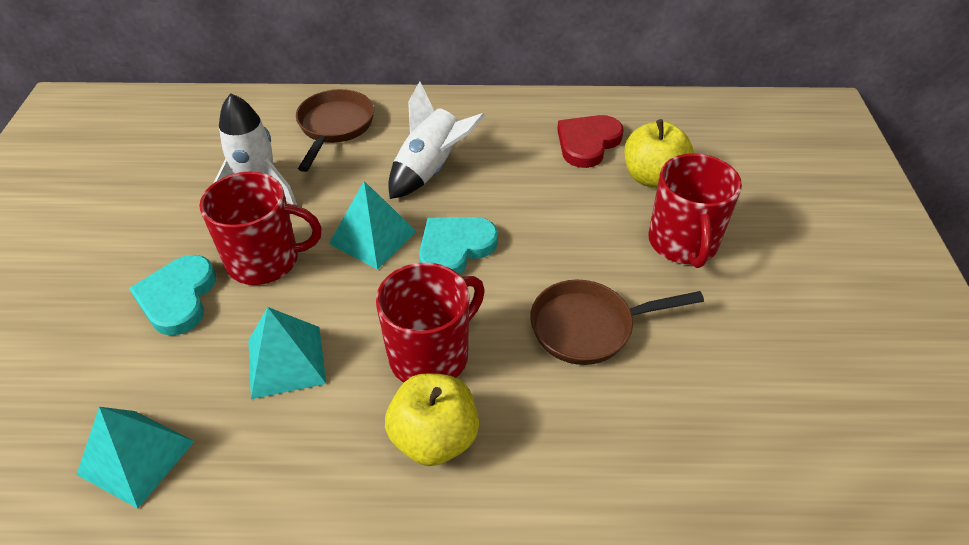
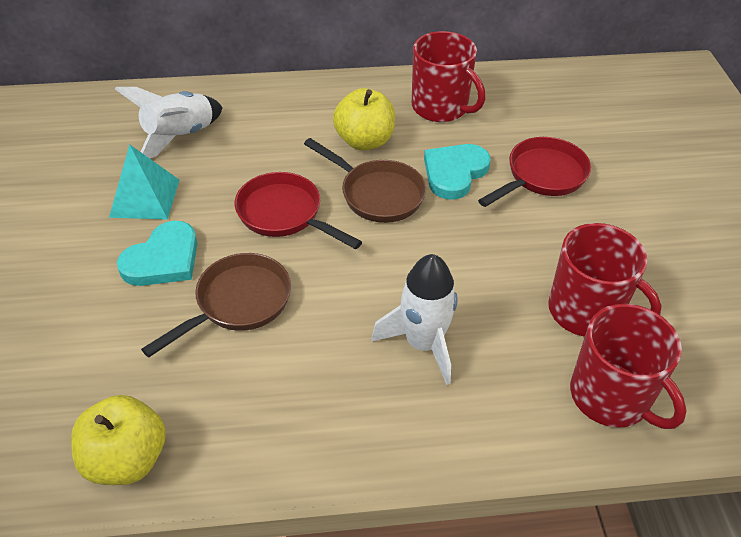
red heart: [557,115,624,168] = 1 -> none = 0
red pan: none = 0 -> [235,172,362,249] [478,137,591,207] = 2
turquoise pyramid: [76,407,194,509] [248,307,326,399] [329,181,417,270] = 3 -> [109,144,179,220] = 1

